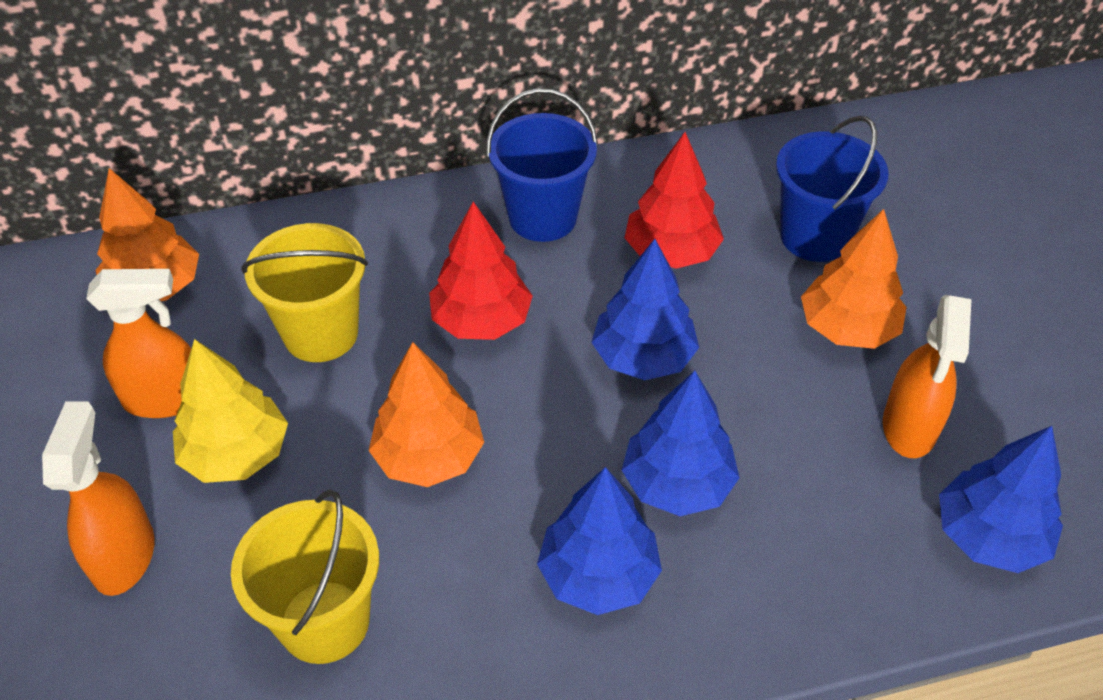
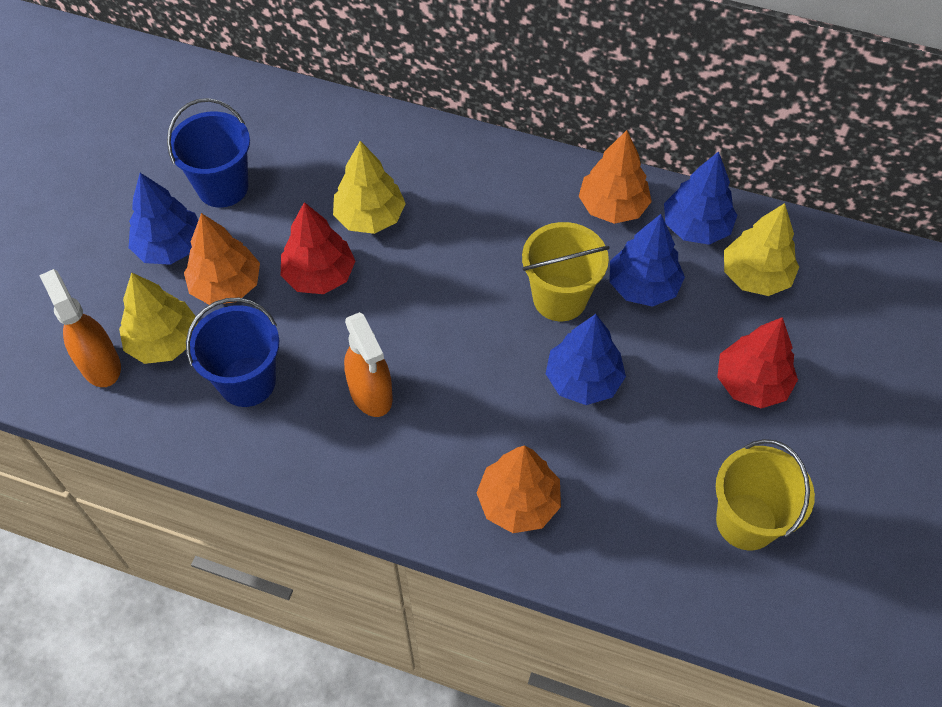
orange spray bottle: [42,401,154,596] [86,269,191,418] [883,295,972,458] = 3 -> [39,269,121,387] [344,312,393,417] = 2
yellow tree: [173,339,288,483] = 1 -> [119,272,198,364] [333,141,406,234] [724,203,799,296] = 3

